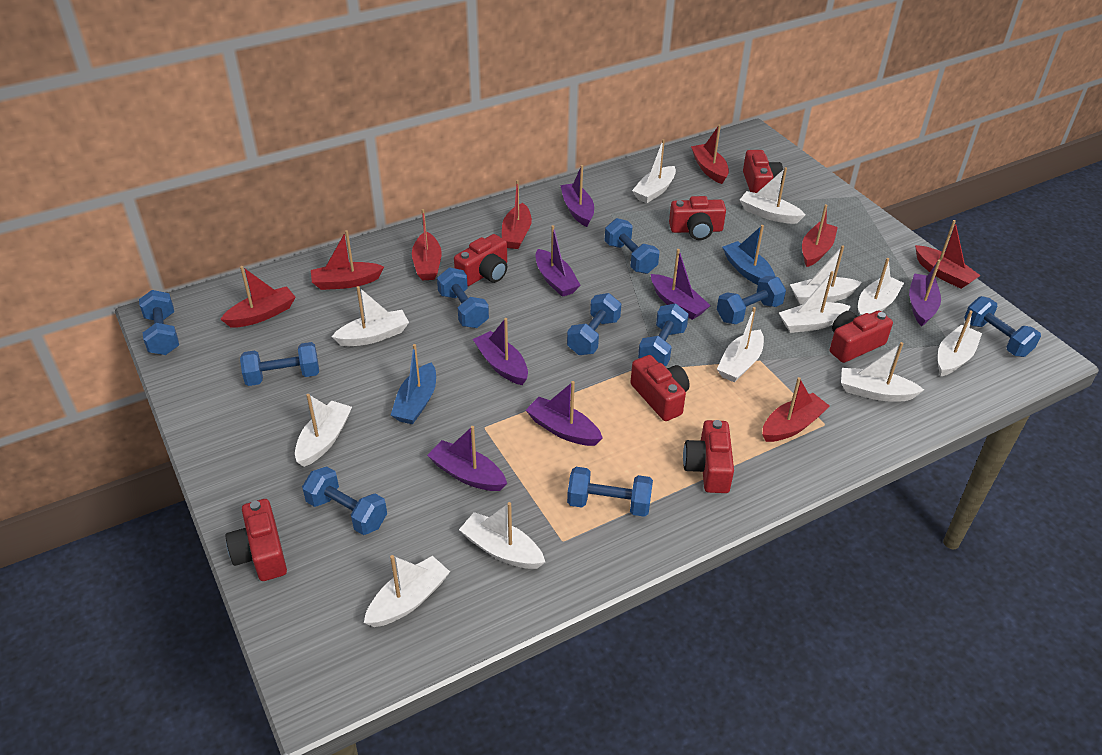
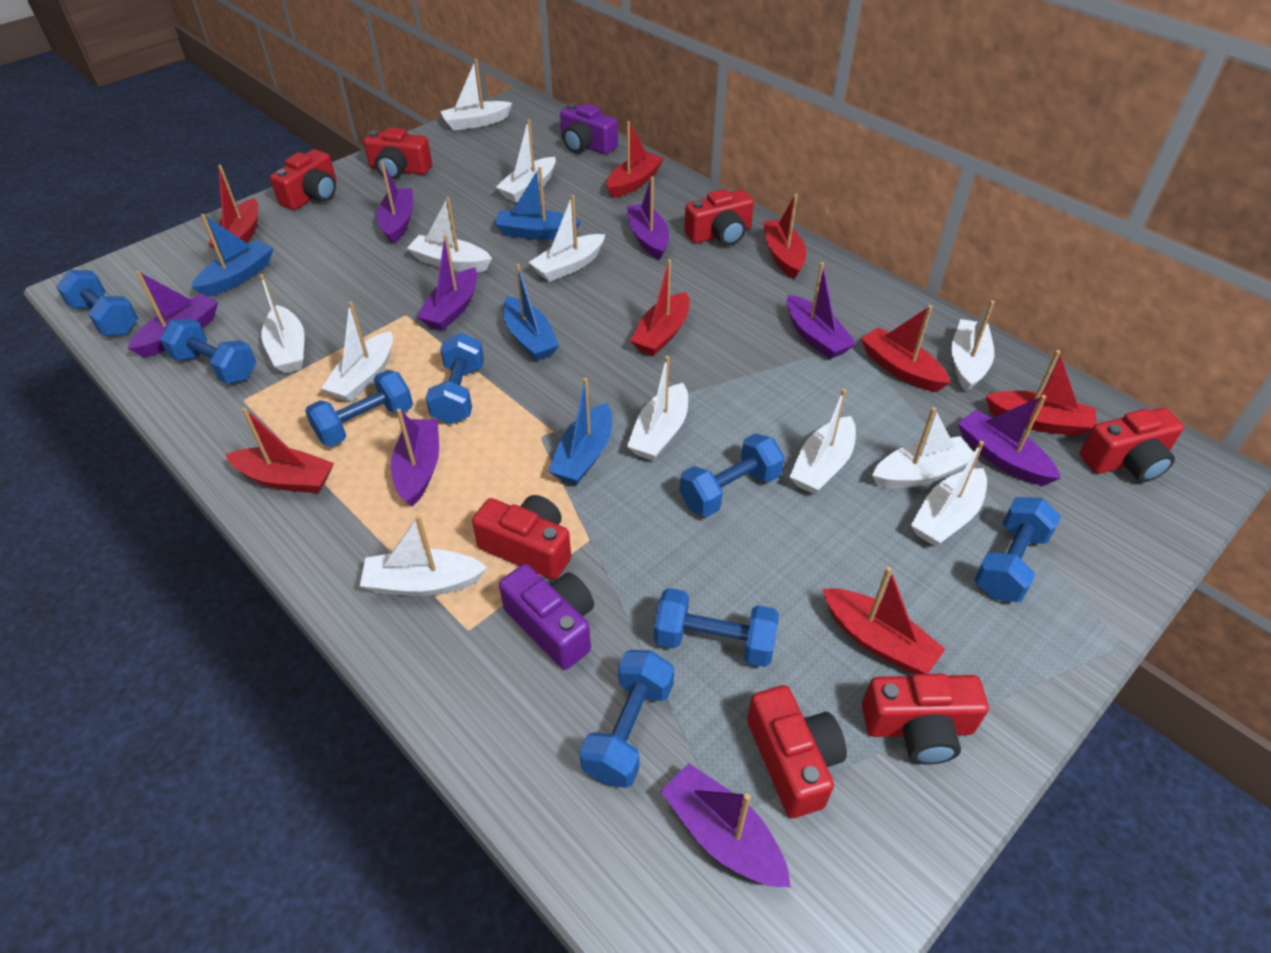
blue boat: [391,344,436,424] [722,225,775,285] = 2 -> [191,214,273,297] [495,167,581,240] [503,264,559,361] [548,378,612,485] = 4
blue dumbbell: [139,290,179,355] [240,342,319,386] [302,466,387,535] [437,267,489,328] [567,293,621,355] [567,467,653,517] [605,218,660,274] [638,303,689,366] [717,276,786,324] [964,296,1041,357] = 10 -> [56,270,138,336] [160,318,256,384] [305,370,413,447] [426,333,484,424] [579,650,674,788] [654,588,779,667] [679,433,784,517] [974,497,1061,602] = 8
purple boat: [427,426,507,491] [473,318,528,385] [526,381,603,446] [536,225,581,297] [560,165,594,227] [651,249,711,320] [909,260,941,326] = 7 -> [128,271,218,357] [377,161,413,244] [391,409,439,506] [417,235,478,331] [626,177,669,260] [660,763,791,887] [787,262,857,359] [958,395,1061,486] = 8
purple camera: none = 0 -> [499,564,594,670] [560,103,618,154] = 2

